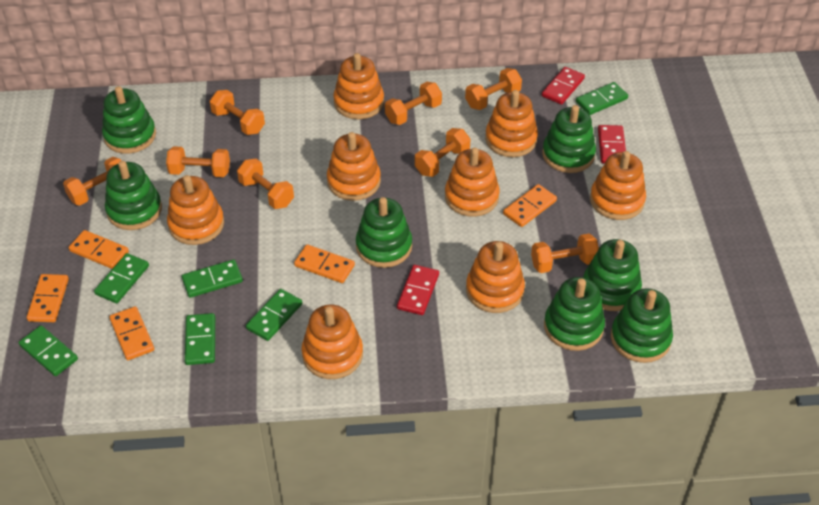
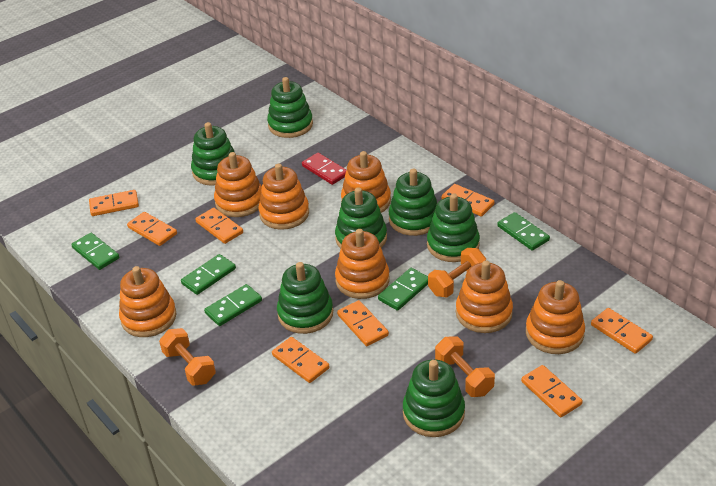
green domino: [19,325,78,376] [94,253,149,303] [182,259,243,298] [185,313,215,365] [246,289,302,341] [576,82,628,115] = 6 -> [71,233,119,270] [181,254,236,295] [204,284,262,326] [378,268,428,311] [497,212,550,251] = 5
orange domino: [27,274,69,322] [69,230,129,269] [109,306,154,360] [294,244,355,283] [503,184,557,227] = 5 -> [89,190,139,216] [127,212,177,246] [195,208,243,244] [272,337,329,383] [337,300,389,346] [442,184,494,216] [521,365,583,417] [591,308,653,354] = 8
orange dumbbell: [63,157,121,206] [166,146,230,177] [210,90,265,135] [237,159,294,209] [385,82,442,125] [415,128,471,177] [465,68,522,110] [531,234,599,273] = 8 -> [159,328,216,386] [428,248,486,298] [435,336,495,397] = 3
orange stacking toy: [167,175,224,245] [301,305,363,379] [327,132,381,201] [334,53,384,119] [445,148,499,217] [466,241,525,313] [485,90,538,157] [590,151,646,220] = 8 -> [119,266,177,337] [214,152,262,217] [258,163,309,230] [335,229,389,299] [341,151,391,213] [456,261,513,333] [526,280,585,354] = 7
red domino: [397,265,439,315] [542,67,585,105] [598,125,626,163] = 3 -> [302,153,347,185] = 1

